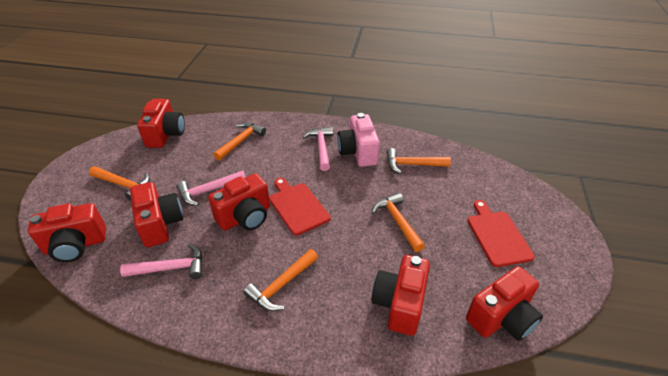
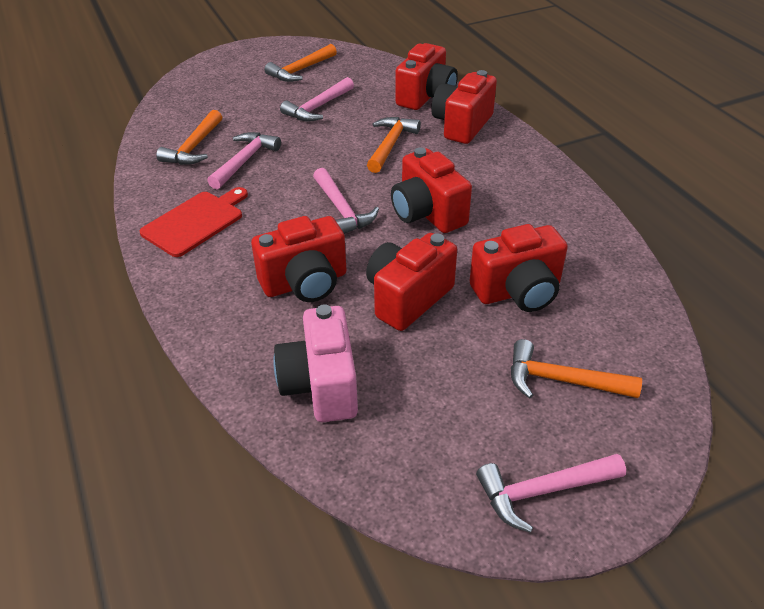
orange hammer: [89,166,150,201] [213,122,266,161] [244,249,318,311] [372,193,425,252] [387,148,451,174] = 5 -> [156,110,222,165] [265,44,337,82] [367,117,421,173] [511,339,642,399] = 4
pink hammer: [120,243,203,279] [176,171,246,206] [303,127,333,171] = 3 -> [207,132,281,189] [280,77,354,122] [313,168,379,234] [476,454,626,533] = 4
red cutting board: [269,178,330,235] [468,200,535,267] = 2 -> [140,187,248,257] = 1

